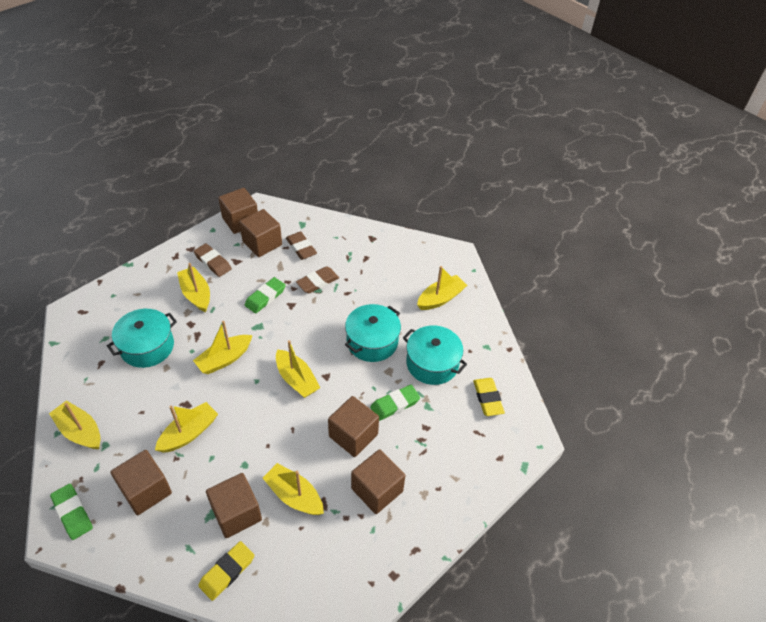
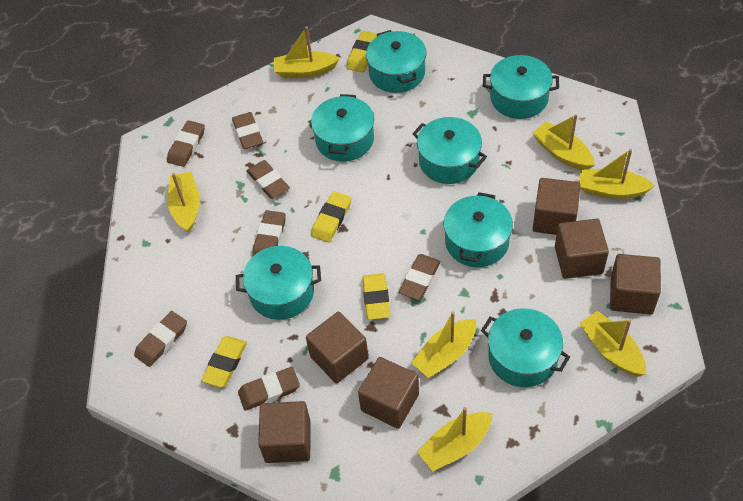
brown eraser: [194,243,232,277] [286,232,317,260] [296,266,339,293] = 3 -> [134,311,187,367] [167,120,205,167] [232,112,263,149] [238,367,300,411] [246,160,290,199] [252,210,286,257] [399,254,441,300] = 7
green eraser: [50,484,93,540] [245,277,286,314] [370,385,420,421] = 3 -> none = 0
turquoise pot: [107,309,177,368] [345,304,401,362] [403,326,467,385] = 3 -> [236,246,321,320] [311,94,374,162] [366,30,427,93] [413,117,487,184] [443,192,513,267] [481,308,570,387] [483,55,559,119] = 7
yellow eraser: [198,541,254,601] [473,378,505,416] = 2 -> [201,336,247,388] [311,191,351,242] [346,31,378,72] [362,273,390,320] = 4

